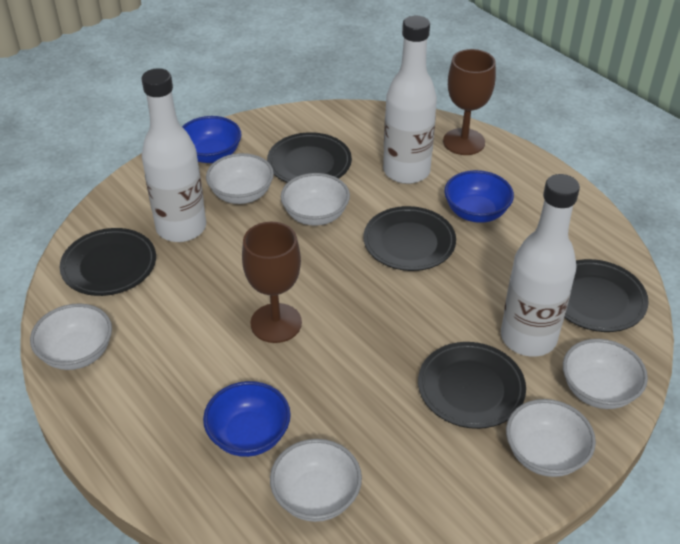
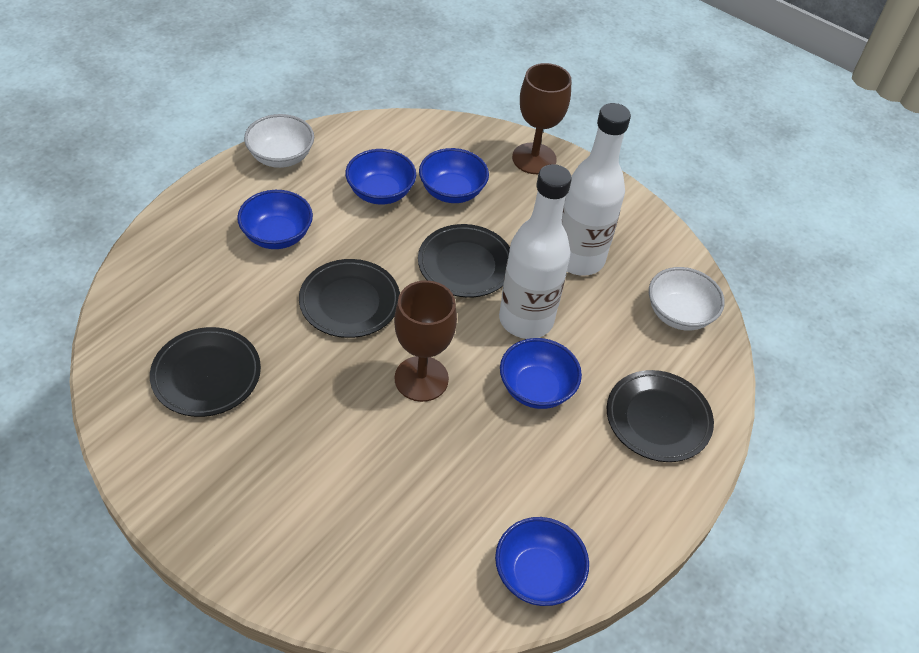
black plate: [60,228,156,296] [267,132,352,183] [363,206,456,271] [418,342,526,429] [565,259,649,332] = 5 -> [150,327,261,417] [299,259,400,338] [418,224,510,298] [606,370,714,462] = 4
blue bowl: [182,116,241,163] [203,381,291,457] [444,170,514,223] = 3 -> [237,190,313,249] [345,149,416,205] [419,148,489,203] [495,517,589,606] [500,338,582,409] = 5
white bottle: [142,68,206,242] [383,16,437,184] [501,174,580,357] = 3 -> [499,164,572,339] [562,103,631,276] = 2
white bowl: [30,303,112,370] [206,153,274,204] [270,439,362,522] [281,173,350,226] [506,399,596,477] [563,339,648,409] = 6 -> [244,114,314,168] [649,267,725,331] = 2

